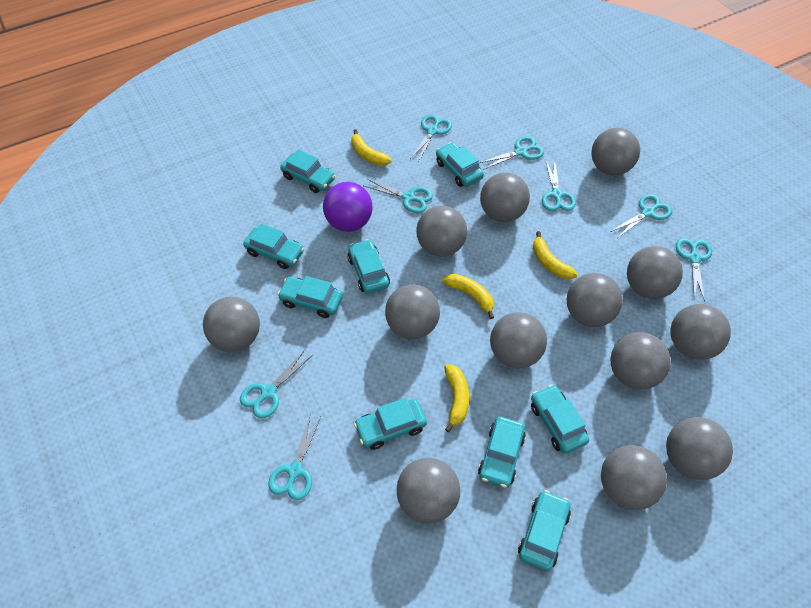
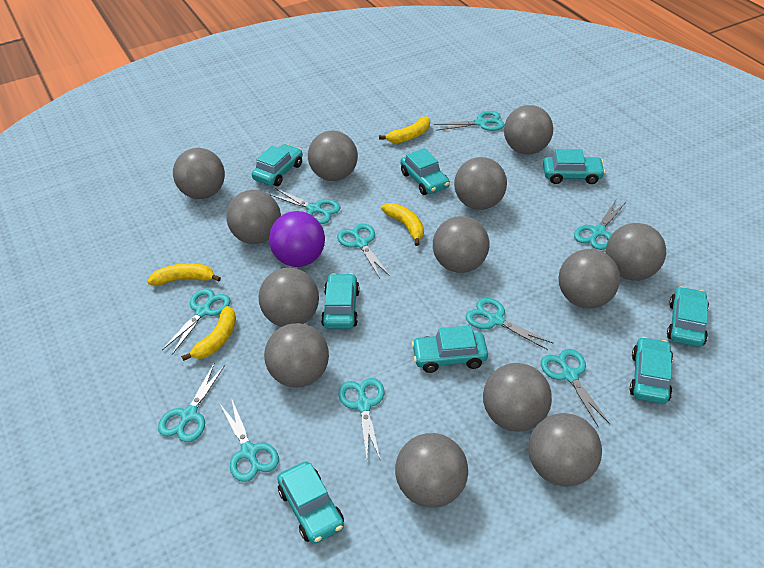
turquoise car: [243,223,305,269] [277,276,343,318] [280,149,336,193] [348,239,390,294] [354,398,427,450] [436,142,484,187] [478,416,526,488] [518,490,571,571] [531,385,589,454] = 9 -> [252,144,303,186] [277,461,344,544] [321,273,360,329] [400,148,450,195] [412,325,488,373] [543,149,605,184] [630,337,673,404] [667,286,709,347] = 8
turquoise scissors: [240,350,313,418] [268,416,321,500] [364,179,433,213] [410,115,452,161] [479,136,544,170] [542,158,576,211] [610,194,672,238] [676,238,712,301] = 8 -> [158,364,225,442] [162,288,230,355] [220,400,279,482] [269,188,341,224] [337,223,390,278] [339,378,384,461] [434,111,505,131] [466,298,554,350] [541,349,610,426] [574,200,626,250] = 10

